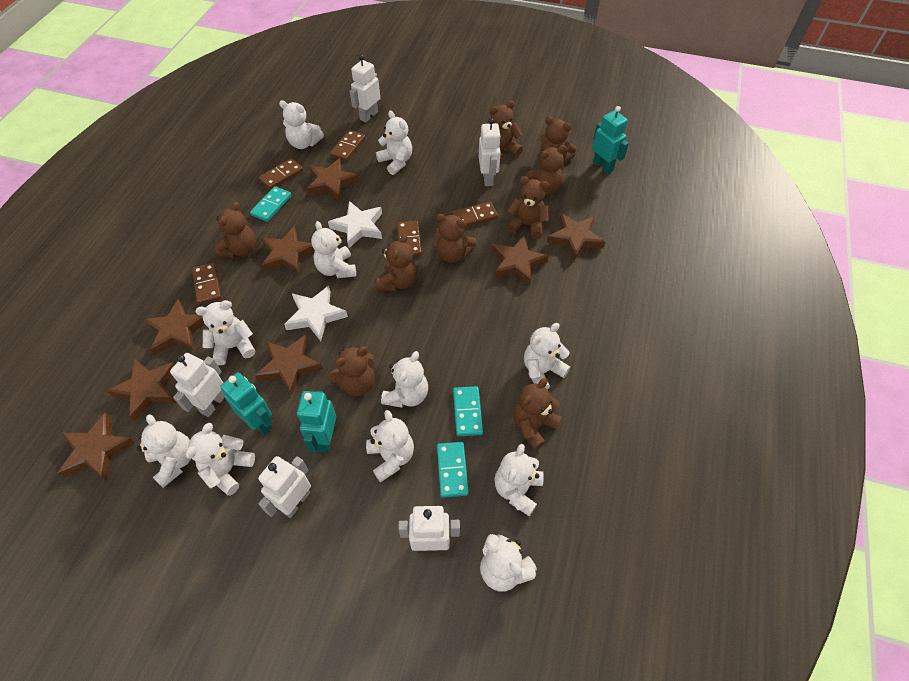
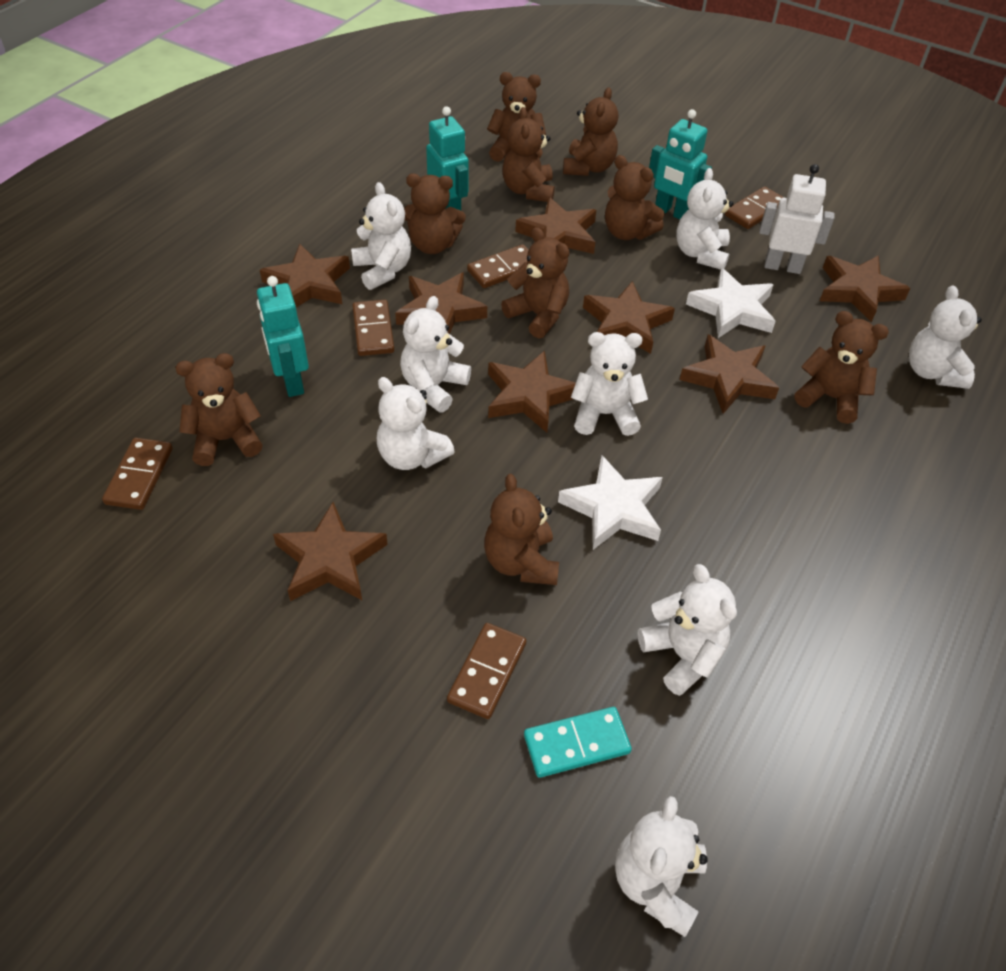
turquoise domino: [250,186,292,222] [437,442,469,498] [453,386,483,437] = 3 -> [524,707,632,778] = 1
white robot: [170,353,225,417] [258,456,311,518] [350,55,380,122] [398,506,460,551] [479,118,501,186] = 5 -> [759,164,835,274] = 1
white teddy bear: [137,414,192,488] [186,423,255,496] [196,300,255,365] [279,100,324,149] [311,221,356,278] [366,410,414,482] [376,111,412,175] [381,351,428,408] [480,534,537,592] [494,444,544,516] [524,323,570,390] = 11 -> [351,182,411,290] [377,377,455,470] [400,296,471,412] [571,332,648,436] [615,796,708,937] [637,564,737,696] [676,168,733,270] [909,286,982,389] = 8

